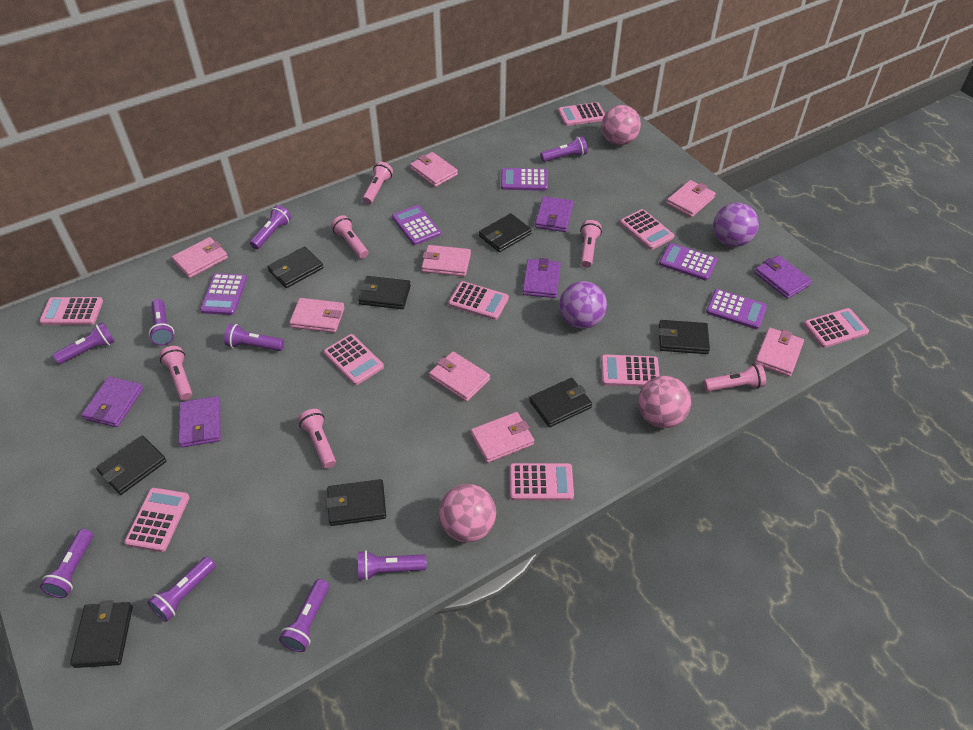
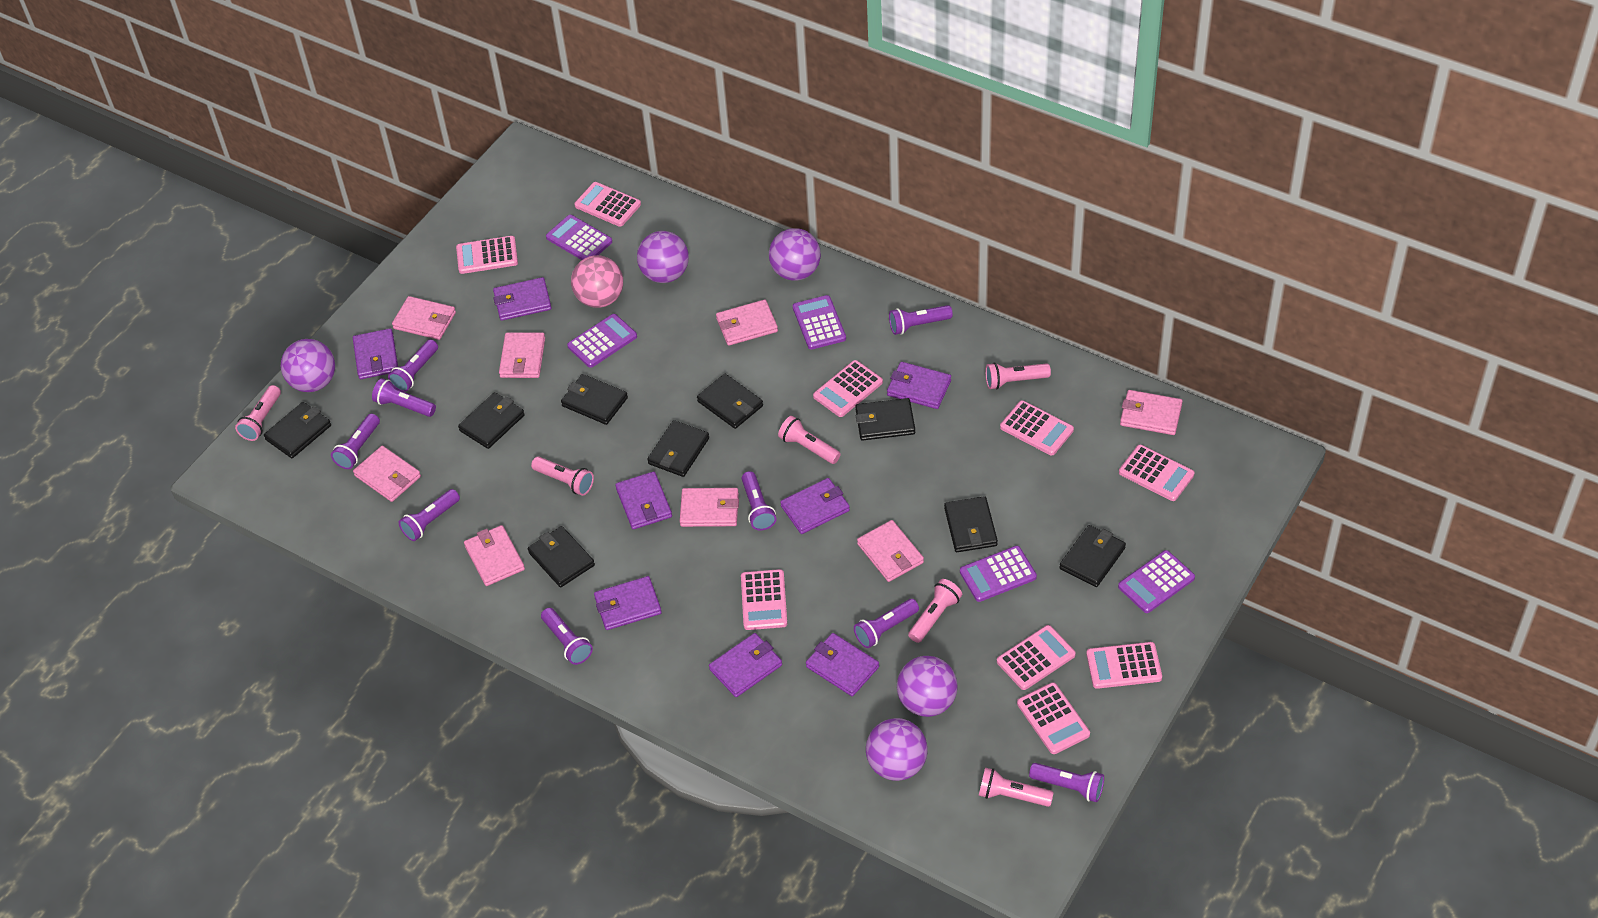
black wallet: [70,600,133,668] [96,435,166,495] [267,247,323,288] [326,479,386,526] [358,276,411,309] [479,213,532,252] [529,378,592,427] [659,320,710,354] = 8 -> [264,402,331,458] [458,392,525,449] [528,526,595,587] [561,374,628,425] [647,420,709,477] [697,374,763,429] [855,398,915,441] [944,496,998,552] [1059,525,1126,587] = 9
pink ball: [439,484,496,542] [601,105,641,145] [638,376,691,428] = 3 -> [571,255,623,308] = 1
purple ball: [559,281,607,329] [713,203,759,247] = 2 -> [281,339,335,392] [637,231,689,283] [769,228,821,281] [866,718,928,781] [897,656,958,717] = 5
purple wallet: [81,376,143,427] [178,396,221,448] [523,258,561,298] [535,196,573,232] [754,255,812,299] = 5 -> [353,328,398,379] [493,277,552,321] [594,576,662,630] [615,471,672,529] [709,633,782,697] [780,478,850,534] [806,633,879,696] [887,362,951,409] = 8

